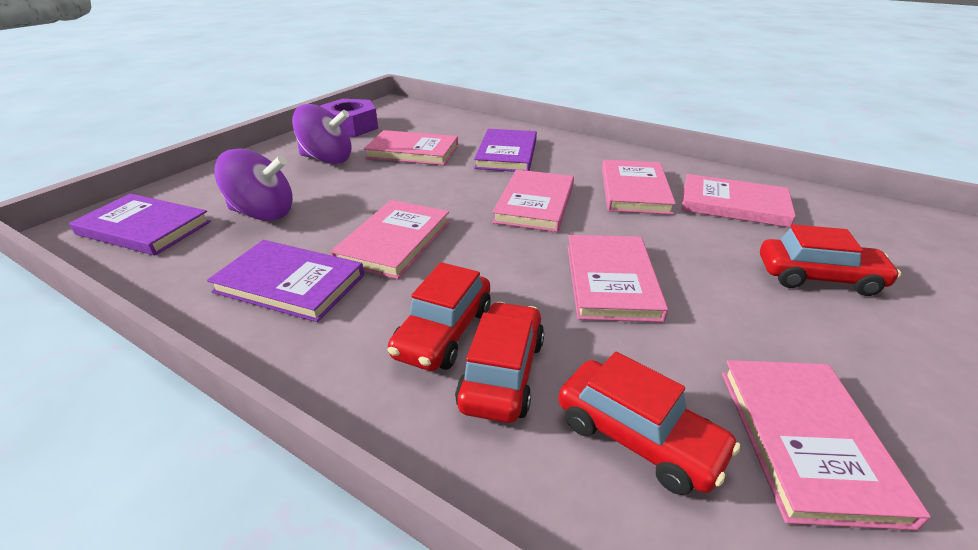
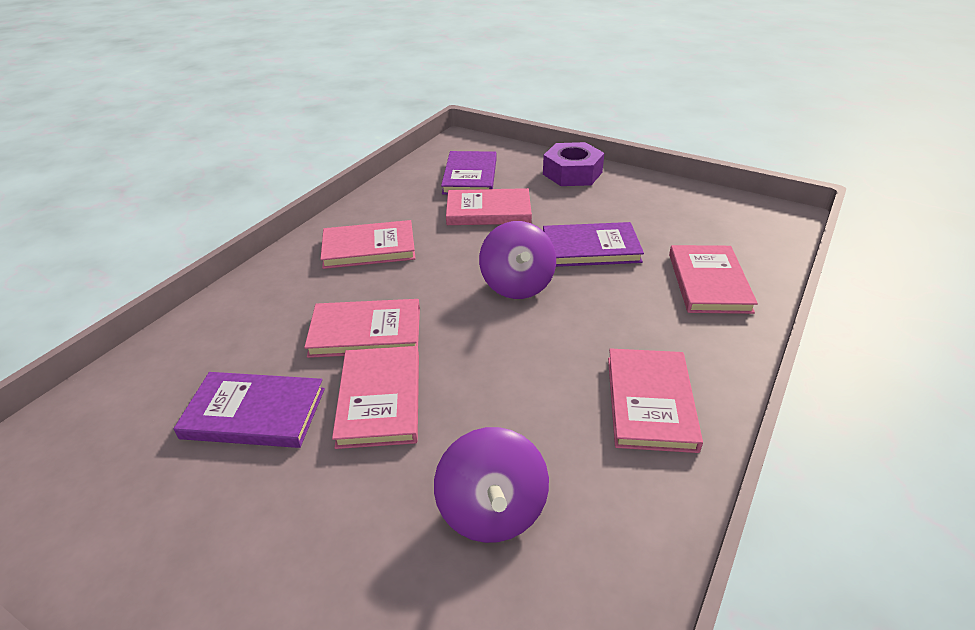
pink book: [331,200,450,279] [364,130,458,165] [492,170,574,232] [567,235,668,322] [602,160,676,215] [681,174,796,228] [722,360,931,530] = 7 -> [304,299,420,358] [320,220,416,269] [332,346,419,449] [446,188,532,225] [608,348,703,453] [669,245,758,314] = 6
red car: [387,262,491,371] [455,302,544,423] [558,352,740,495] [760,224,901,296] = 4 -> none = 0

